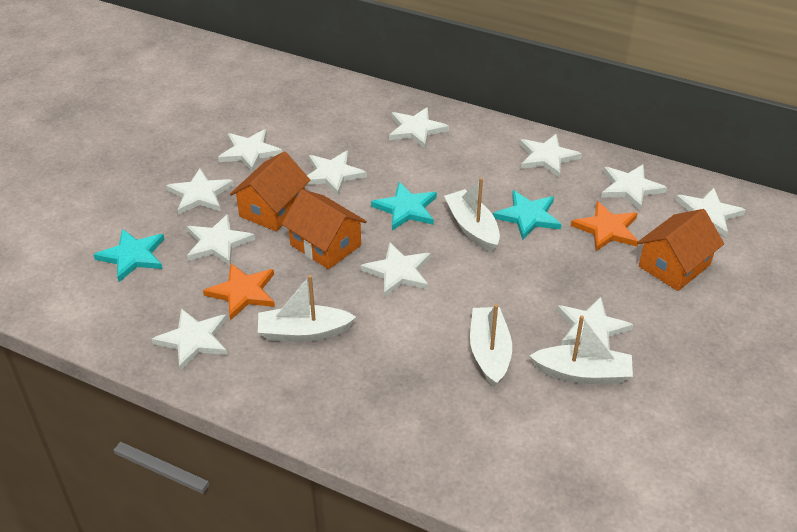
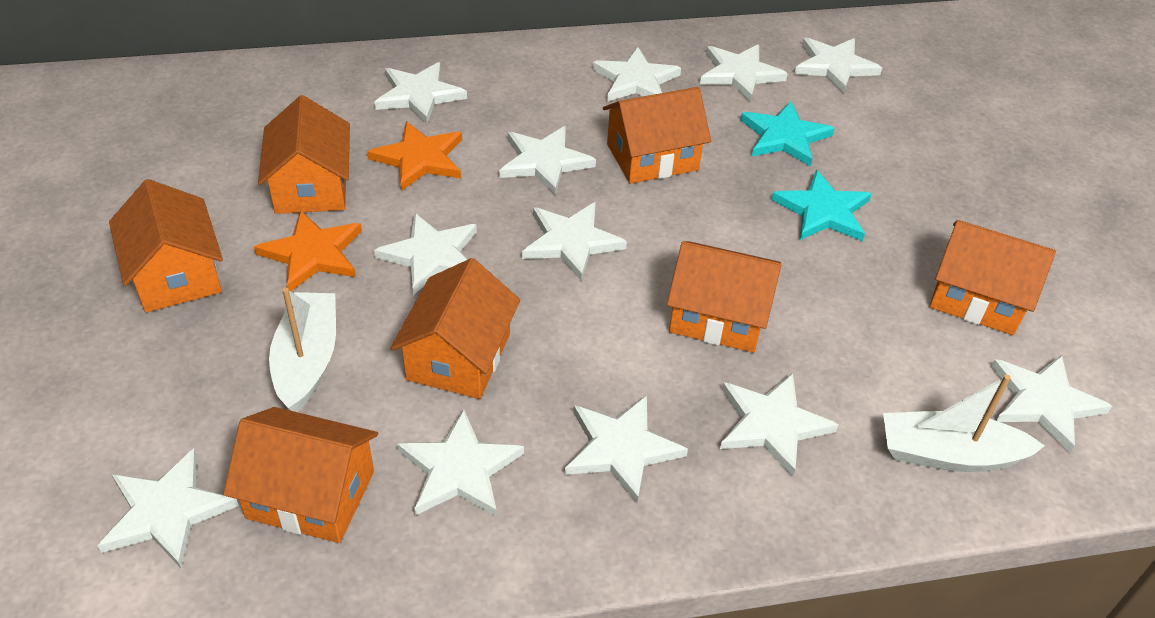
orange house: [230,151,310,232] [282,189,367,269] [637,209,724,291] = 3 -> [109,179,223,312] [223,407,378,543] [258,95,350,214] [390,258,520,399] [603,87,711,184] [667,241,781,353] [929,220,1056,335] = 7
turquoise star: [93,229,164,282] [371,182,437,230] [493,190,562,240] = 3 -> [740,101,835,167] [771,170,872,241] = 2
white boat: [258,275,356,342] [444,178,500,252] [470,304,512,387] [529,315,633,384] = 4 -> [269,288,336,412] [883,375,1045,472] = 2
white star: [152,308,227,371] [166,168,234,215] [187,214,255,265] [218,129,282,173] [306,151,367,196] [361,242,430,297] [389,107,449,149] [520,134,582,178] [557,297,633,350] [601,164,667,210] [676,188,745,237] = 11 -> [98,449,239,568] [374,62,467,124] [374,213,477,295] [397,409,524,517] [499,126,596,195] [522,202,627,281] [565,395,688,503] [593,47,681,101] [700,44,788,102] [720,373,838,477] [794,37,882,93] [991,355,1112,453] = 12

